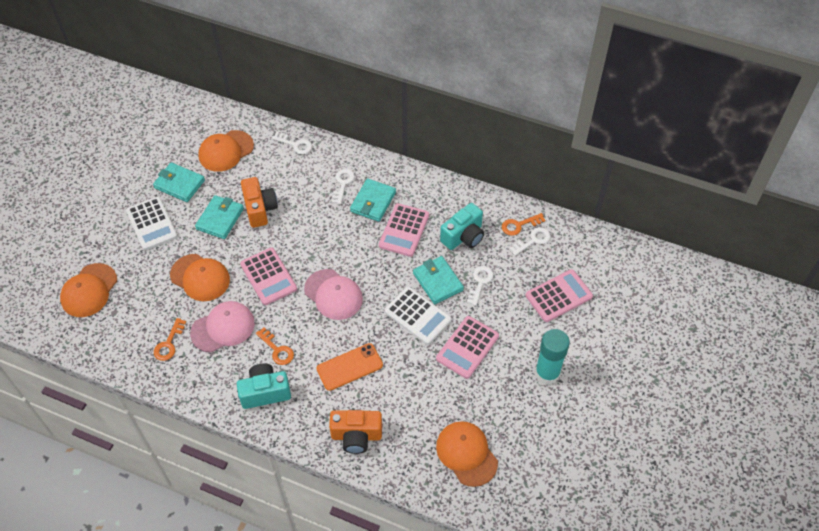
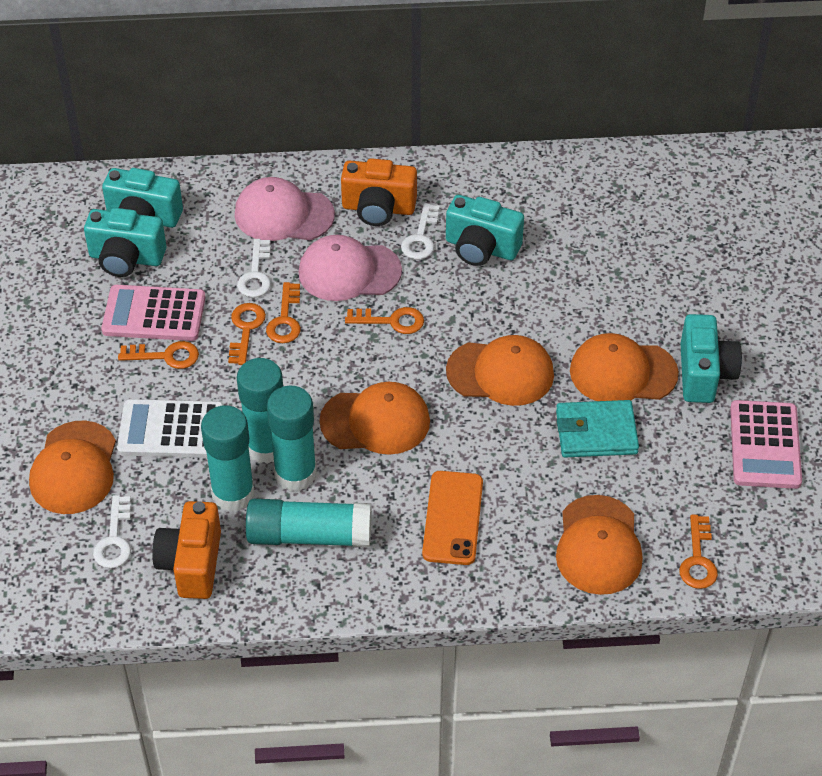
orange cap: [60,263,117,317] [170,254,230,301] [198,130,254,172] [436,421,498,487] = 4 -> [29,421,116,514] [319,382,430,455] [446,335,554,406] [556,495,643,595] [570,333,679,401] = 5
orange key: [154,318,186,361] [256,327,294,365] [502,213,545,236] = 3 -> [118,341,199,369] [228,303,266,365] [266,282,301,343] [345,307,424,334] [679,515,718,589] = 5
pink calculator: [240,248,297,305] [379,203,429,257] [436,316,499,379] [526,269,593,322] = 4 -> [101,285,206,341] [730,400,802,489] = 2
turquoise camera: [237,363,291,409] [440,203,484,250] = 2 -> [84,208,166,277] [102,168,183,228] [446,195,524,266] [680,314,742,403] = 4
turquoise glue stick: [535,329,570,385] = 1 -> [201,405,255,512] [237,358,283,464] [246,499,372,548] [267,386,317,491] = 4
turquoise wallet: [153,162,205,202] [195,195,244,239] [350,178,396,222] [413,256,464,304] = 4 -> [556,400,639,458] = 1
white calculator: [126,197,178,250] [385,287,452,345] = 2 -> [117,399,224,458] = 1
white key: [272,132,312,154] [332,169,355,204] [467,266,494,306] [509,227,551,256] = 4 -> [93,495,131,568] [237,239,271,298] [401,203,440,259] = 3

